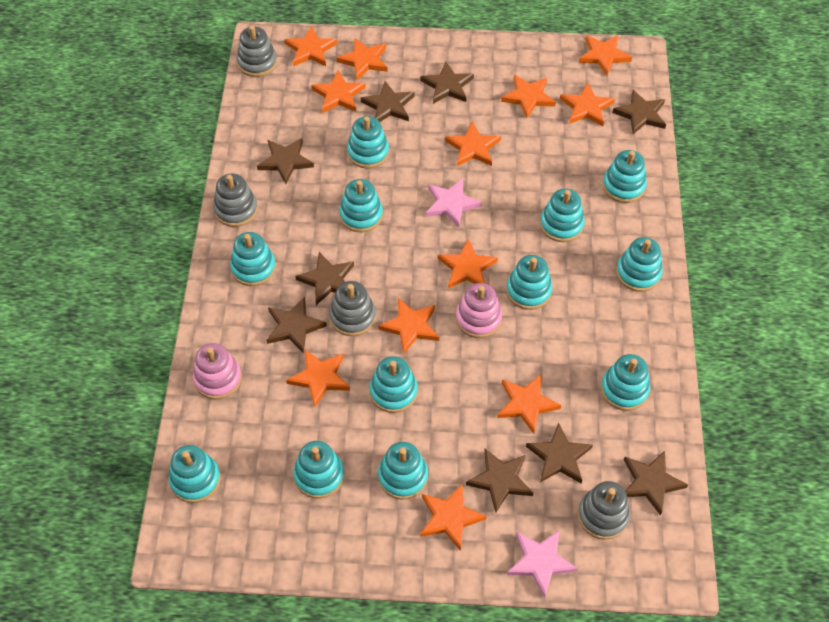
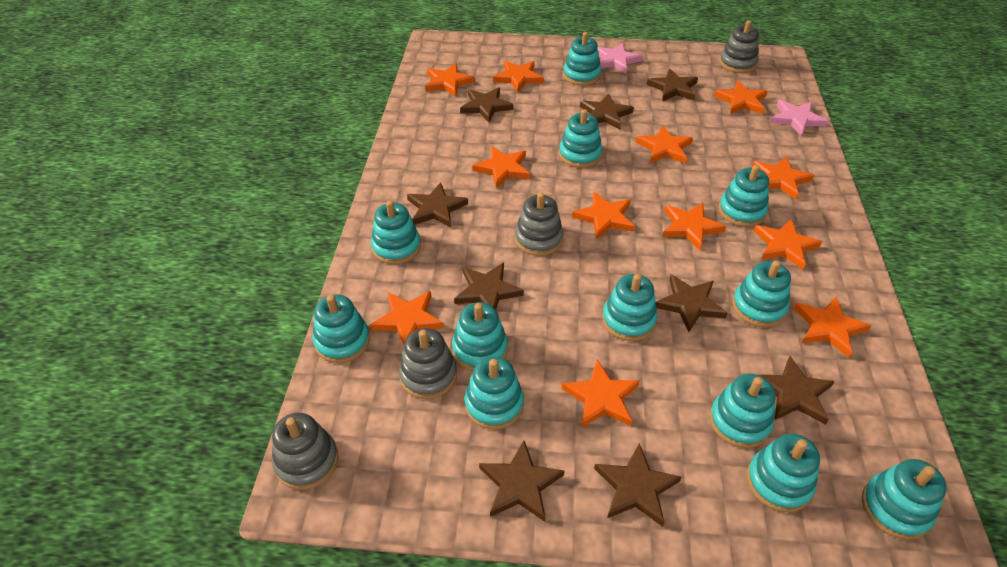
pink stacking toy: [193,343,242,400] [456,283,502,338] = 2 -> none = 0

